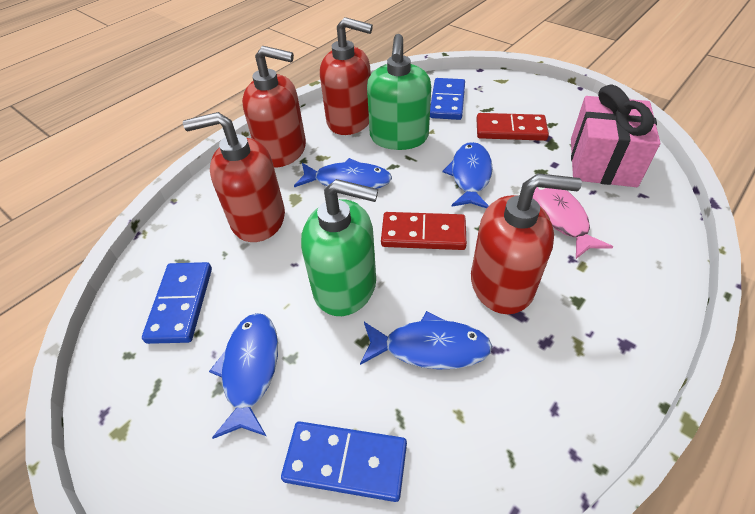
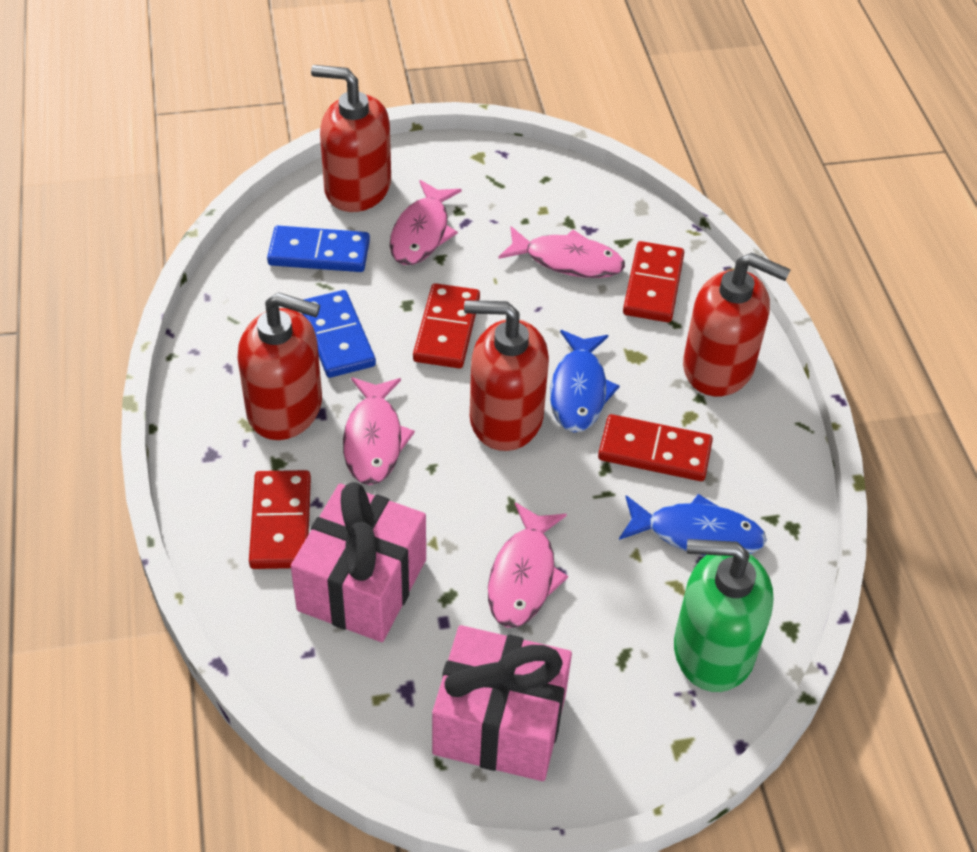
blue domino: [142,262,212,344] [281,421,407,502] [430,78,465,120] = 3 -> [267,226,370,272] [302,290,376,378] = 2
blue fish: [209,313,278,439] [294,158,392,189] [360,311,492,369] [442,142,493,208] = 4 -> [550,330,620,432] [619,494,767,556] = 2
green soap dispenser: [301,179,378,316] [367,34,431,150] = 2 -> [674,539,773,692] = 1
pink fish: [533,187,613,259] = 1 -> [343,377,415,485] [390,180,462,265] [488,503,568,628] [498,226,625,278] = 4
pink gift: [571,85,660,187] = 1 -> [291,482,426,642] [432,625,572,781] = 2
red domino: [381,212,467,250] [477,113,549,141] = 2 -> [249,470,311,569] [413,283,480,368] [598,414,713,481] [623,241,684,322] = 4

